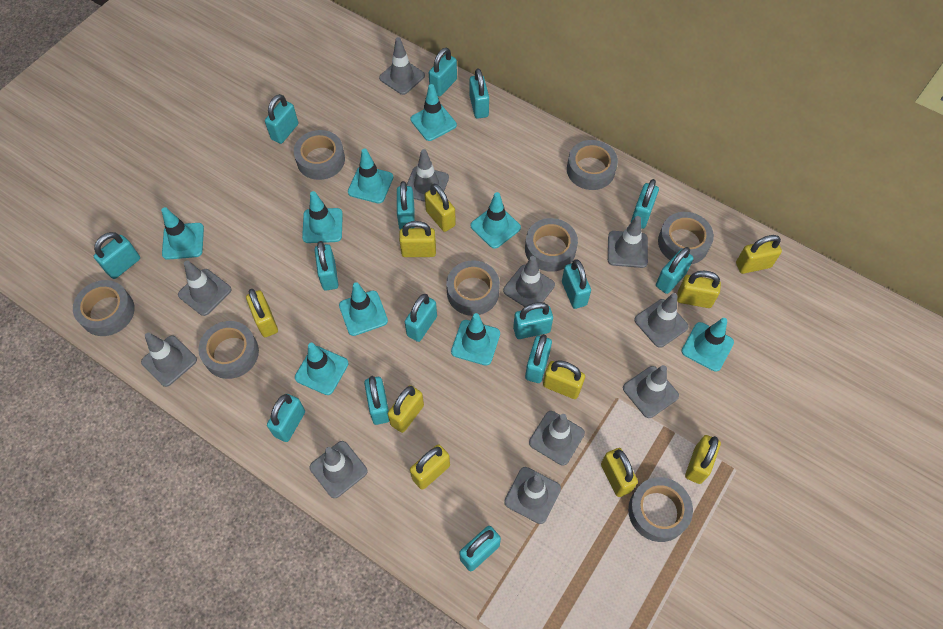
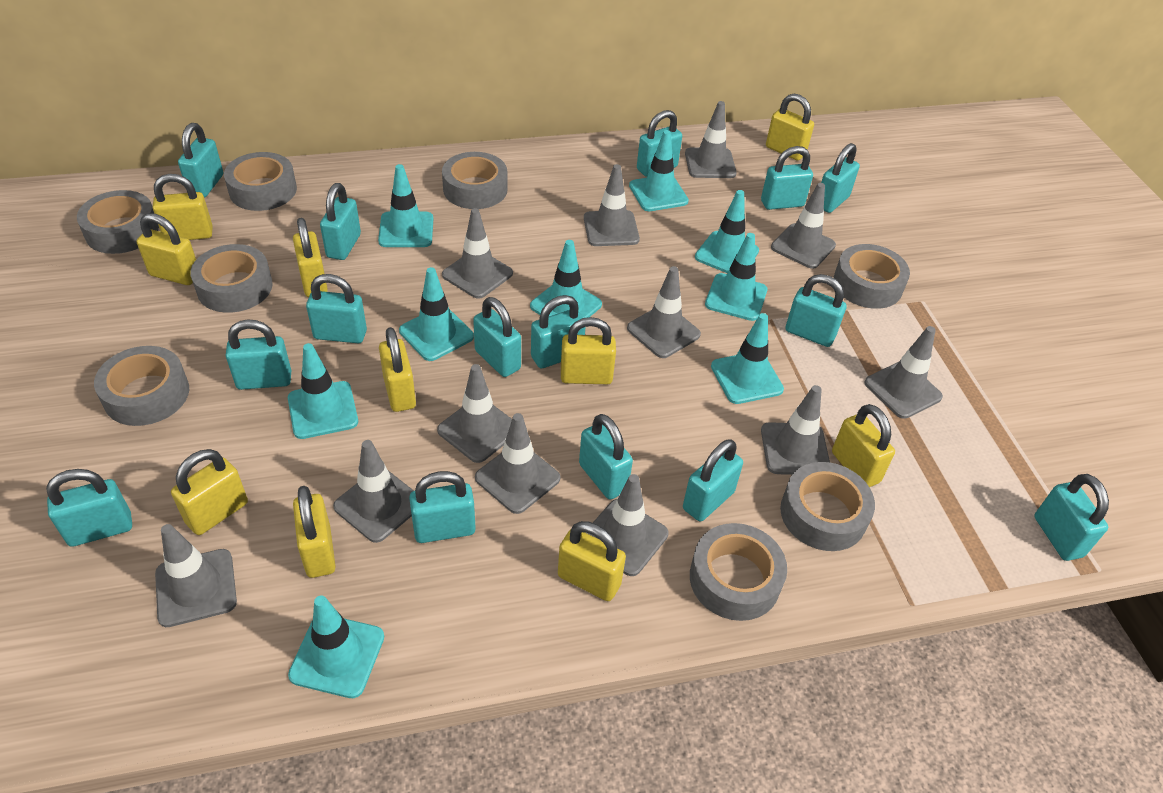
grey traffic cone: [141,333,197,387] [178,261,232,316] [310,441,368,498] [379,37,425,95] [407,149,449,202] [503,256,555,307] [504,467,561,524] [529,411,585,466] [608,216,648,268] [623,365,679,418] [634,293,688,348] = 11 -> [155,524,237,627] [333,440,414,543] [437,364,512,463] [442,208,513,299] [475,413,560,514] [584,164,640,246] [585,474,669,576] [627,266,701,358] [685,101,737,178] [761,385,830,475] [771,183,836,269] [864,326,943,419] = 12

